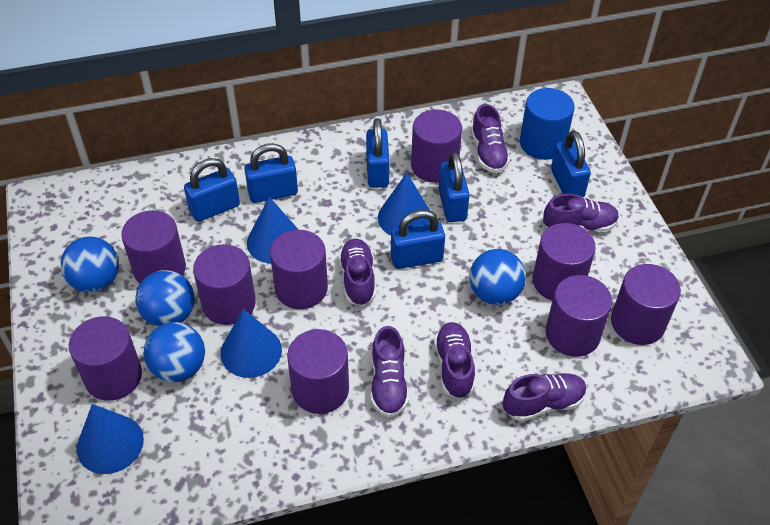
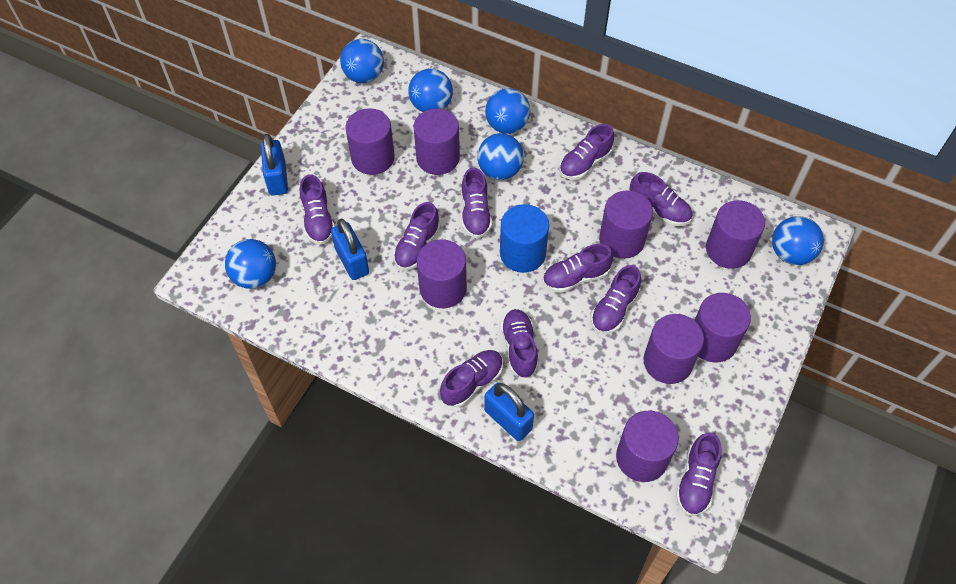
blue ball: [60,236,119,293] [135,270,195,327] [144,322,205,382] [469,249,526,305] = 4 -> [225,239,276,289] [340,39,384,83] [408,68,453,112] [477,133,524,180] [485,88,530,134] [772,216,824,265] = 6
blue cone: [77,404,144,474] [220,309,282,378] [247,197,299,264] [378,173,430,235] = 4 -> none = 0
blue padlock: [184,158,240,222] [245,143,298,203] [366,118,390,188] [391,210,445,269] [438,152,470,222] [551,130,591,197] = 6 -> [261,134,288,196] [331,219,369,280] [484,382,534,441] = 3
purple cylinder: [69,316,142,401] [121,210,186,284] [193,244,256,325] [270,230,328,309] [287,329,349,414] [411,110,462,183] [532,223,596,301] [546,275,612,357] [611,264,681,345] = 9 -> [346,108,395,175] [413,108,460,175] [417,239,467,308] [599,191,653,259] [616,411,679,482] [644,314,704,384] [694,293,751,363] [706,200,765,269] = 8
purple shoe: [339,239,375,306] [371,326,409,417] [434,322,475,399] [471,104,510,173] [503,373,587,422] [543,194,619,232] = 6 -> [300,174,335,245] [393,202,440,270] [440,350,503,408] [461,167,492,238] [501,309,538,378] [543,244,613,293] [559,124,614,180] [591,265,641,334] [629,172,692,226] [676,432,722,516] = 10

